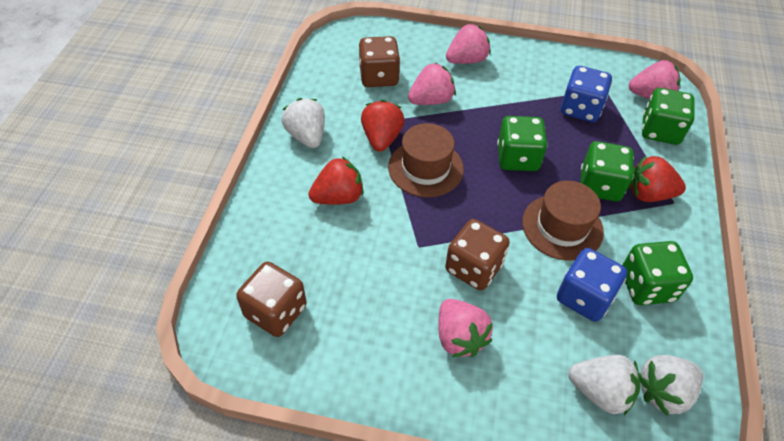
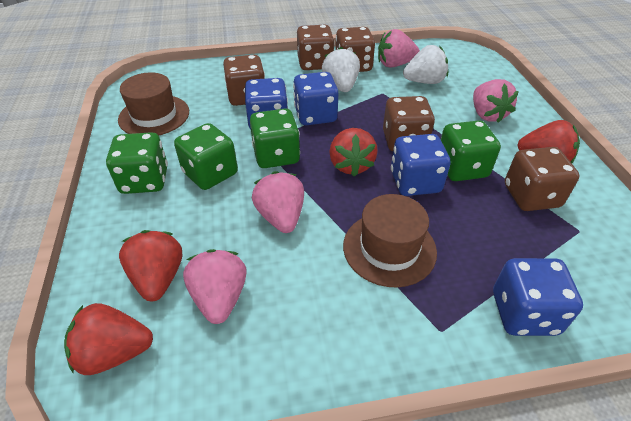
blue dice: [557,248,627,322] [561,66,612,122] = 2 -> [245,78,288,130] [293,72,339,125] [391,134,451,196] [493,258,583,336] = 4
brown dice: [236,262,307,337] [359,36,400,87] [445,219,510,290] = 3 -> [223,55,265,106] [297,25,334,70] [336,27,375,72] [383,96,435,151] [505,147,580,211] = 5
red strawberry: [308,157,363,205] [361,100,405,152] [629,155,686,202] = 3 -> [64,303,153,375] [119,230,183,301] [329,128,378,177] [517,120,580,163] = 4
white strawberry: [282,98,325,148] [568,355,640,416] [639,355,703,416] = 3 -> [322,47,360,92] [403,45,448,84] = 2

